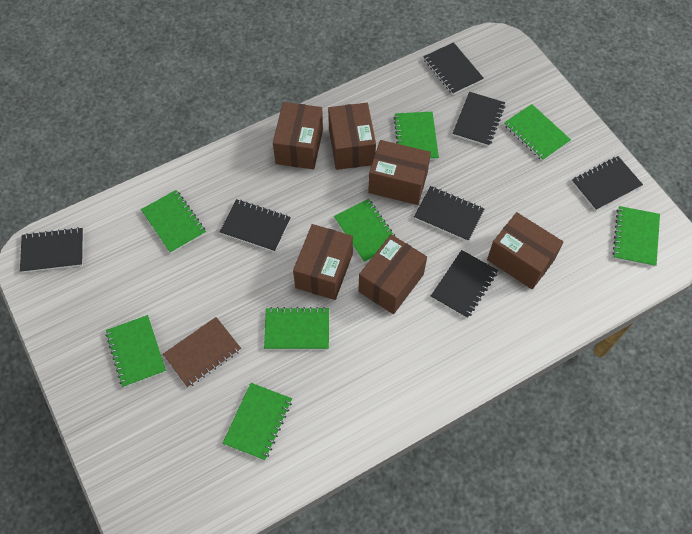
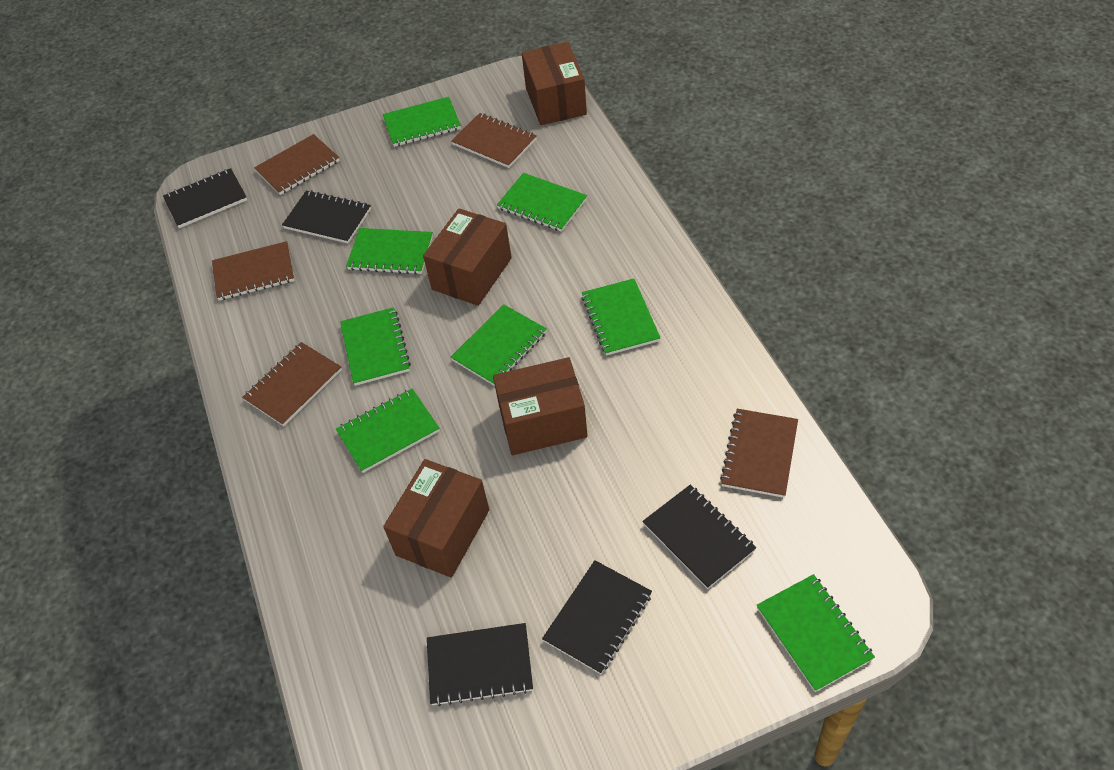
black notebook: [20,227,83,273] [220,199,291,252] [414,186,484,242] [423,42,484,95] [431,250,498,318] [453,92,505,147] [572,156,643,211] = 7 -> [163,168,247,228] [282,190,371,244] [427,623,533,706] [542,560,652,674] [642,485,756,589] = 5
brown box: [273,102,323,169] [293,224,353,300] [328,103,376,170] [358,234,427,314] [368,140,431,205] [487,212,563,289] = 6 -> [383,459,489,578] [423,208,512,306] [493,357,588,455] [522,42,587,125] = 4
brown notebook: [163,317,241,388] = 1 -> [212,241,295,300] [242,342,342,426] [254,134,340,195] [451,113,537,168] [720,409,798,498] = 5

